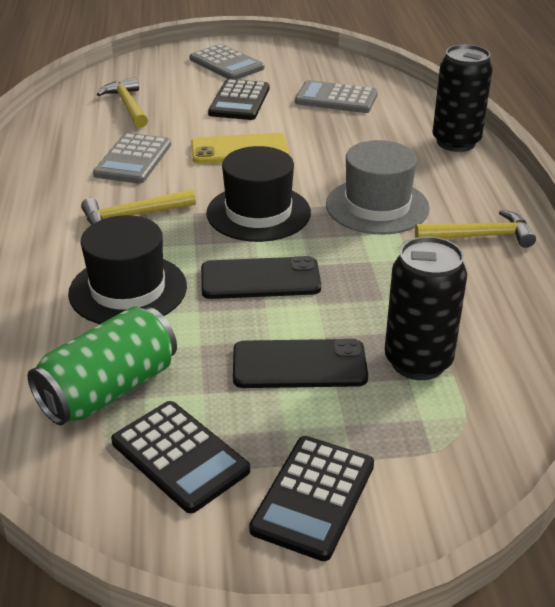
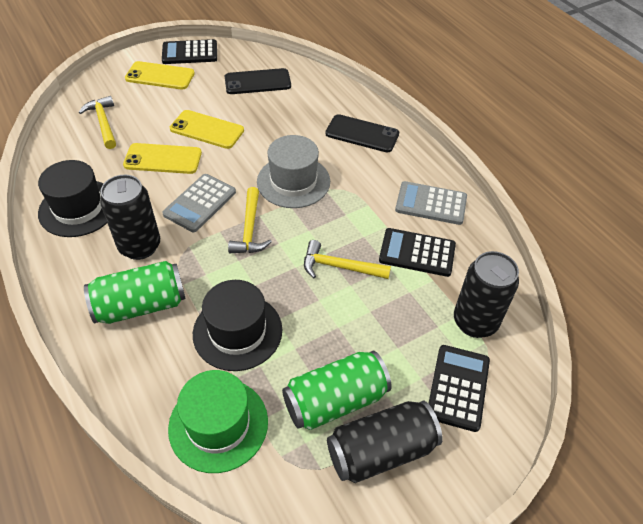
black can: [385,237,467,380] [432,45,493,152] = 2 -> [100,175,160,260] [327,401,443,483] [454,251,519,338] = 3
green can: [28,306,177,425] = 1 -> [84,261,186,324] [282,351,392,430] = 2
green hat: none = 0 -> [168,370,268,473] = 1
grey calculator: [93,133,171,184] [189,44,264,80] [295,80,378,113] = 3 -> [162,174,236,232] [395,181,467,225] = 2
yellow phone: [191,133,289,164] = 1 -> [123,143,202,174] [125,61,195,90] [170,110,244,149] = 3

